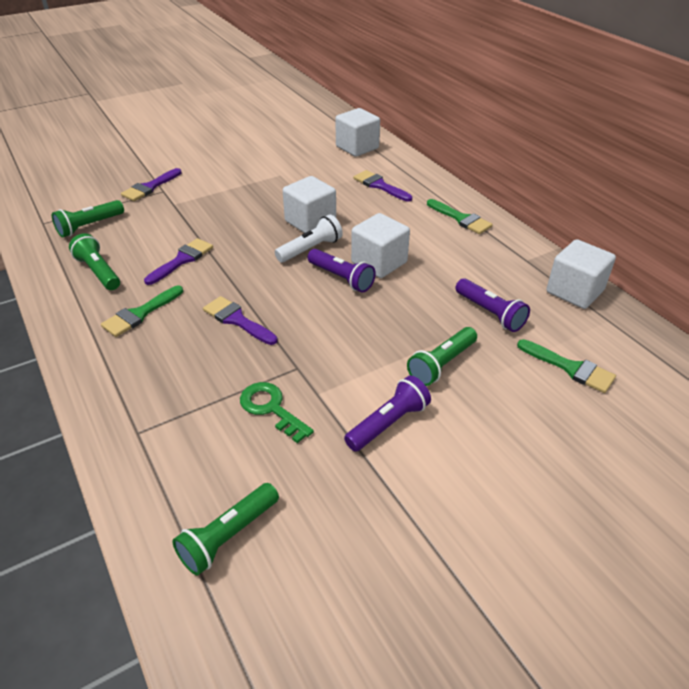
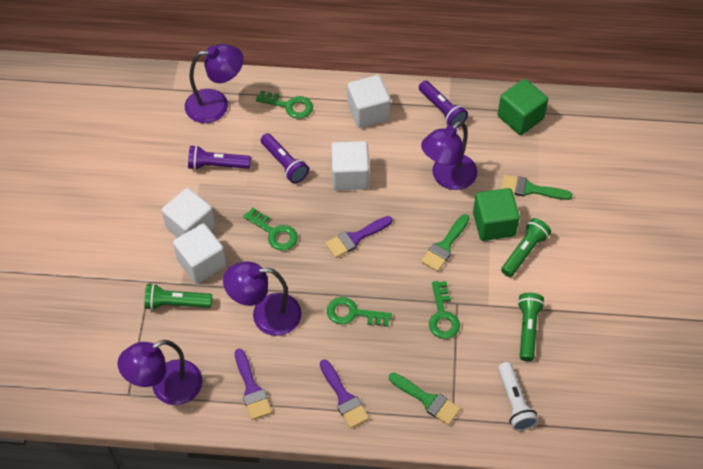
green cube: none = 0 -> [473,188,520,241] [498,79,548,135] = 2
green flashlight: [52,200,124,237] [69,233,120,290] [172,483,279,576] [407,327,477,386] = 4 -> [144,283,212,310] [501,218,551,277] [517,293,545,361] = 3
green key: [240,382,314,443] = 1 -> [243,208,298,251] [256,90,313,119] [327,297,392,327] [429,281,460,339] = 4
purple brush: [121,168,182,201] [144,238,213,285] [203,296,278,345] [353,170,412,202] = 4 -> [235,349,272,420] [320,360,369,429] [325,216,392,258] = 3
purple lamp: none = 0 -> [117,340,202,405] [185,44,244,123] [223,261,302,336] [421,121,477,190] = 4

